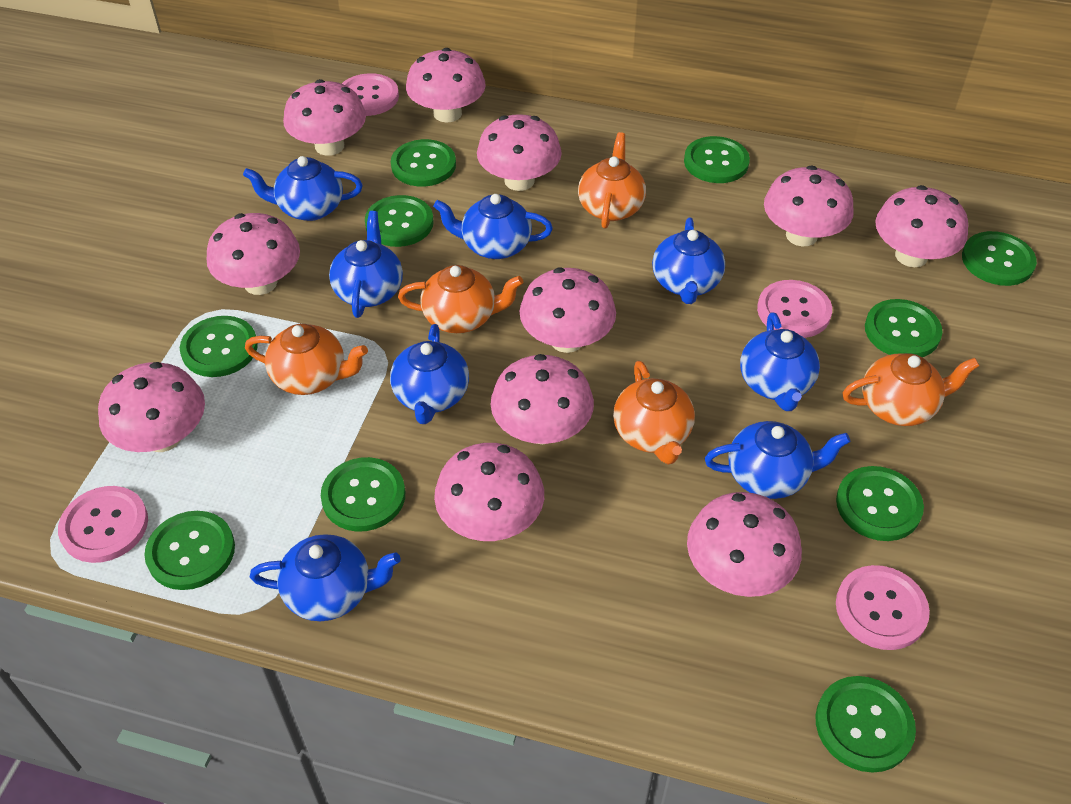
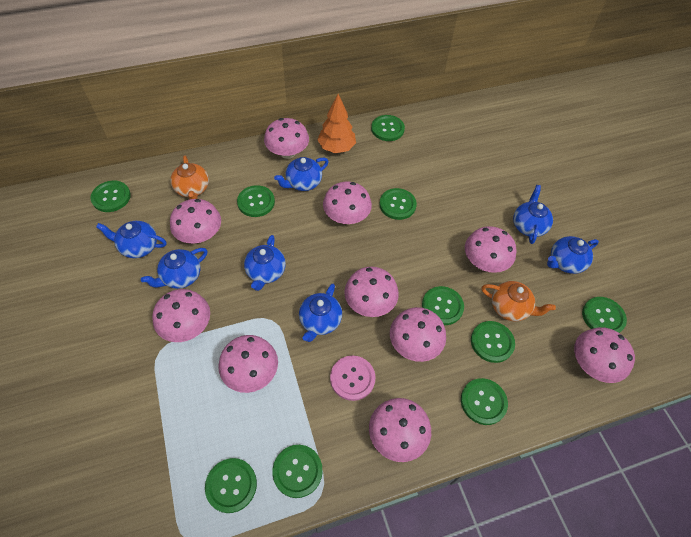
blue teapot: [243,156,363,221] [250,534,401,621] [329,211,403,318] [390,324,469,424] [433,194,553,259] [652,218,725,304] [705,421,850,499] [740,313,820,411] = 8 -> [96,221,167,258] [141,248,207,289] [244,235,286,291] [274,157,329,191] [299,284,342,342] [513,185,553,244] [547,236,599,274] = 7
orange teapot: [245,324,368,395] [398,265,523,333] [578,132,646,229] [613,361,695,464] [843,353,979,426] = 5 -> [170,156,209,199] [481,281,556,322] = 2
orange tree: none = 0 -> [317,94,356,153] = 1
pink button: [58,486,148,563] [342,73,399,116] [757,280,832,338] [836,565,930,650] = 4 -> [330,356,375,401] = 1
pink mushroom: [98,362,205,452] [207,213,300,295] [283,79,366,156] [406,48,486,123] [434,443,544,541] [477,114,562,191] [491,354,594,444] [519,268,616,353] [687,492,802,597] [764,166,854,247] [875,185,968,267] = 11 -> [152,289,210,342] [170,199,221,244] [218,335,278,393] [264,118,309,159] [323,181,372,224] [344,267,399,317] [369,398,431,462] [390,307,446,362] [465,226,517,273] [574,327,635,383] = 10

